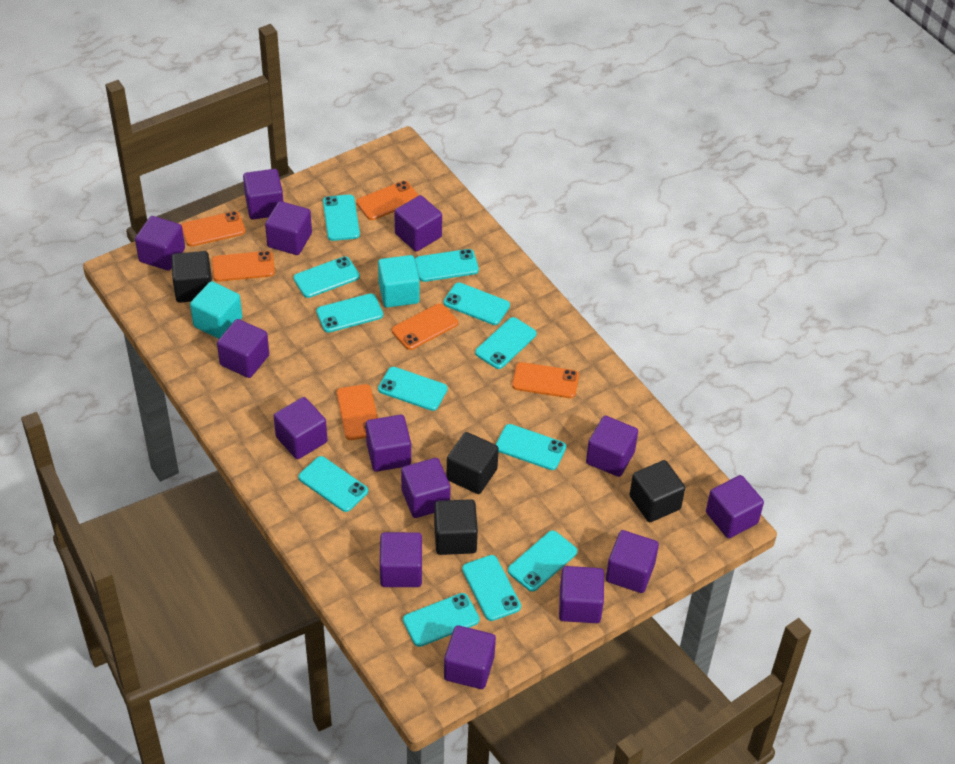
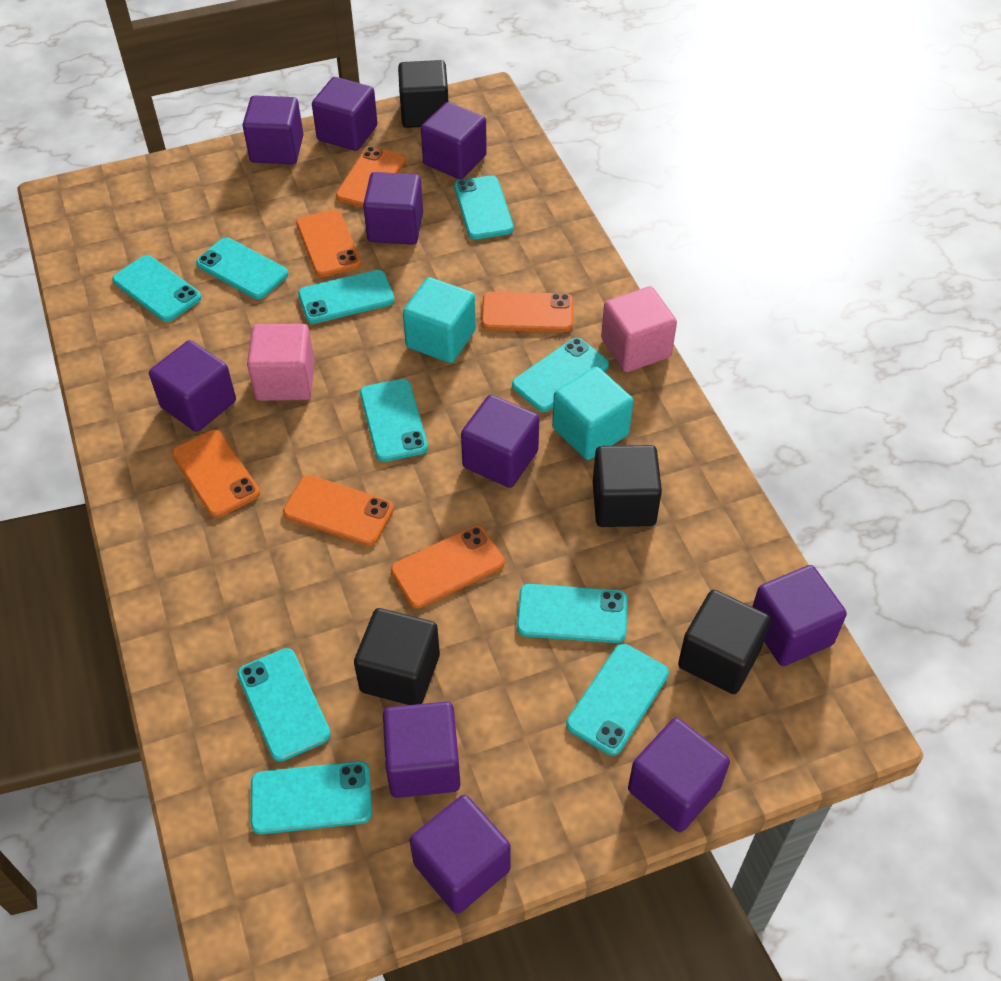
pink cube: none = 0 -> [247,324,315,401] [601,286,677,372] = 2
purple cube: [135,216,185,271] [217,319,269,378] [243,169,283,220] [265,201,312,255] [274,397,327,459] [366,415,411,472] [380,532,422,587] [395,195,442,252] [401,458,451,518] [444,625,496,689] [559,566,604,623] [586,416,638,477] [606,530,659,593] [706,475,764,538] = 14 -> [149,340,236,432] [243,95,304,164] [312,77,378,151] [363,172,423,245] [383,701,460,798] [410,795,511,914] [421,102,487,179] [461,395,540,488] [628,718,730,832] [752,565,847,666] = 10
turquoise phone: [293,256,360,298] [298,456,368,512] [316,294,383,333] [323,195,360,241] [378,367,448,411] [403,593,480,647] [415,249,479,282] [443,282,510,325] [462,555,521,621] [475,317,537,369] [496,424,566,470] [508,530,577,592] = 12 -> [112,255,201,322] [196,237,288,299] [237,648,331,762] [251,761,372,834] [298,270,394,323] [360,379,428,462] [454,175,514,239] [512,338,609,412] [517,584,627,643] [566,644,669,755] = 10

